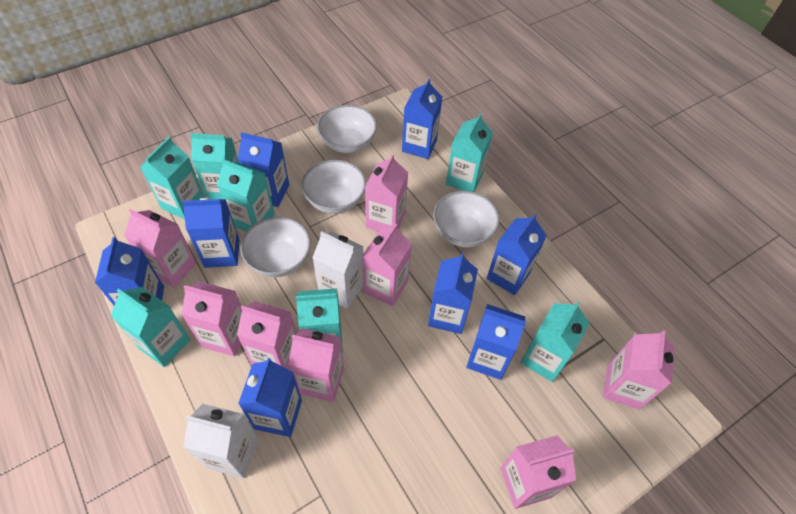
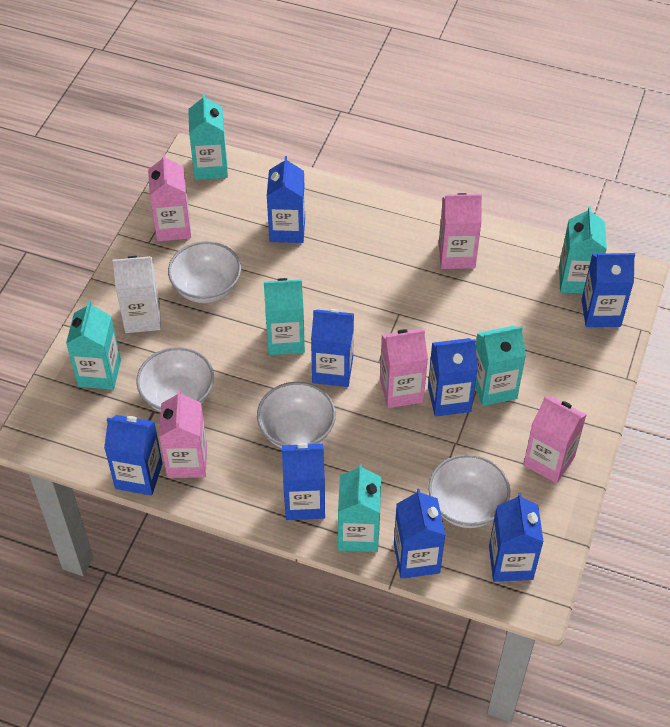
pink carton: [124,209,196,288] [181,281,242,357] [237,301,296,370] [288,328,344,402] [362,224,412,306] [365,154,408,231] [500,435,576,509] [603,330,675,410] = 8 -> [148,153,191,241] [159,390,207,478] [380,329,428,408] [439,193,482,269] [523,396,586,483] = 5
turquoise carton: [111,287,190,367] [140,137,205,219] [190,133,239,200] [217,159,275,231] [296,288,343,355] [446,113,493,192] [521,302,590,382] = 7 -> [66,301,121,390] [188,93,228,180] [264,278,305,355] [338,464,381,552] [475,326,526,406] [559,206,607,294] = 6
white carton: [184,404,259,478] [312,231,364,309] = 2 -> [112,256,161,333] = 1

